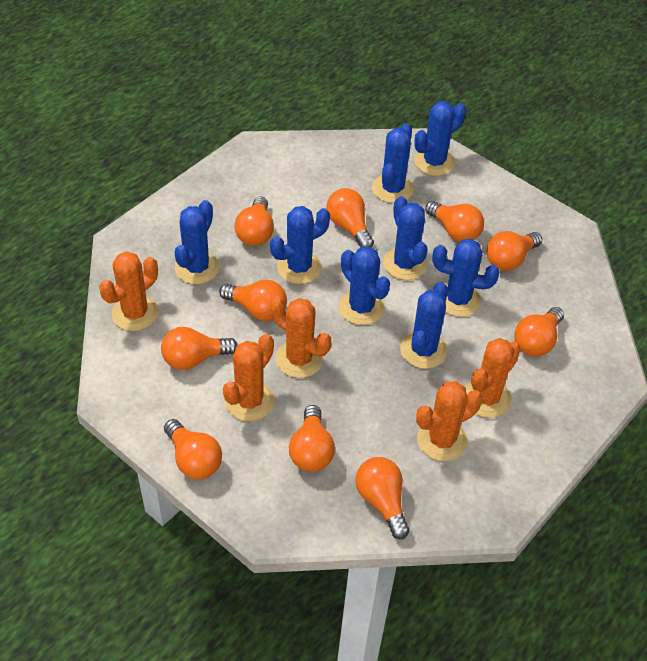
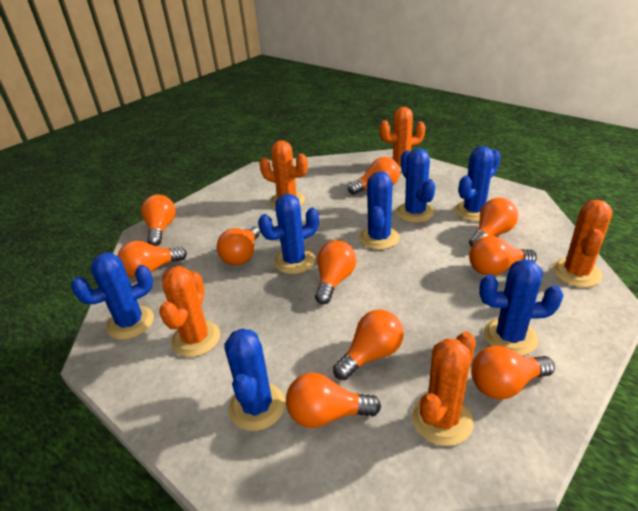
blue cactus: [175,200,220,284] [270,206,330,284] [339,246,390,325] [372,123,414,203] [383,196,428,280] [400,282,448,369] [414,101,466,176] [432,239,500,317] = 8 -> [71,252,154,340] [224,328,285,431] [258,194,319,274] [359,171,400,250] [396,148,435,223] [455,146,501,221] [479,259,564,356] = 7

